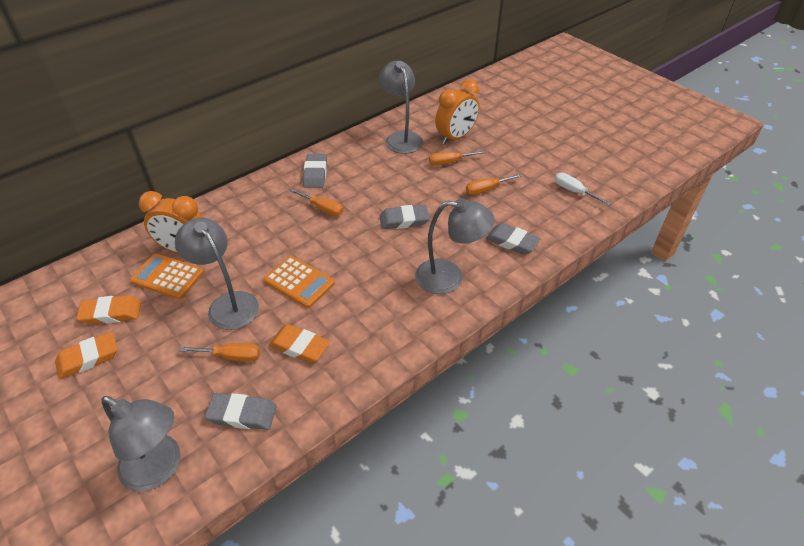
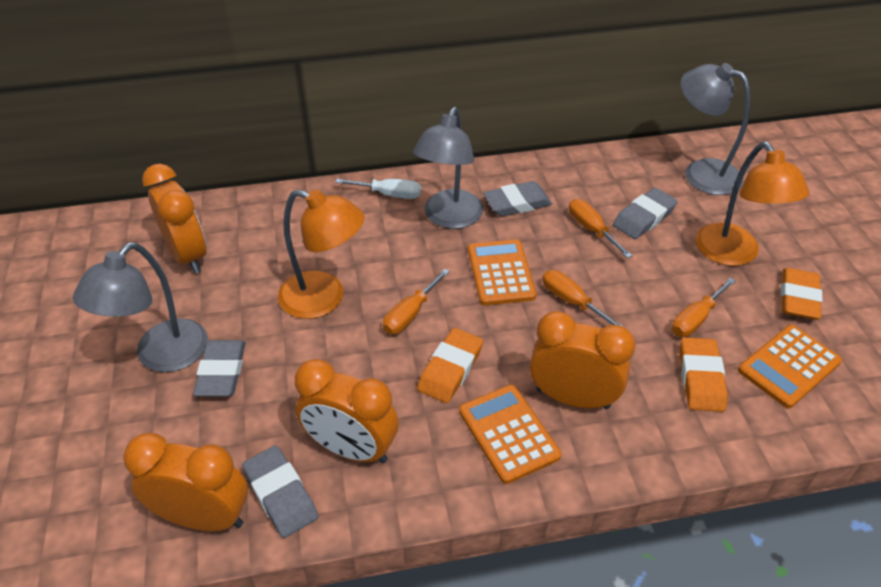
grey lamp: [102,396,181,492] [175,217,259,330] [379,61,423,154] [415,198,495,294] = 4 -> [73,242,208,372] [413,107,483,229] [681,63,750,195] = 3
orange calculator: [130,253,204,300] [264,256,335,308] = 2 -> [459,385,561,484] [468,239,536,305] [738,325,842,408] = 3
orange clock: [139,191,204,253] [435,79,480,144] = 2 -> [123,433,248,531] [142,164,207,274] [295,359,399,463] [530,311,635,409] = 4
orange lamp: none = 0 -> [278,189,365,319] [695,142,809,266] = 2

